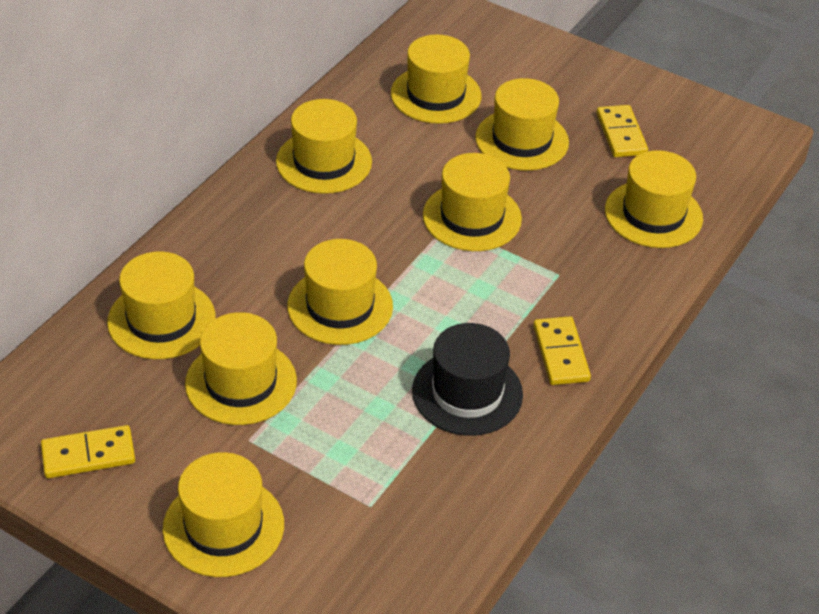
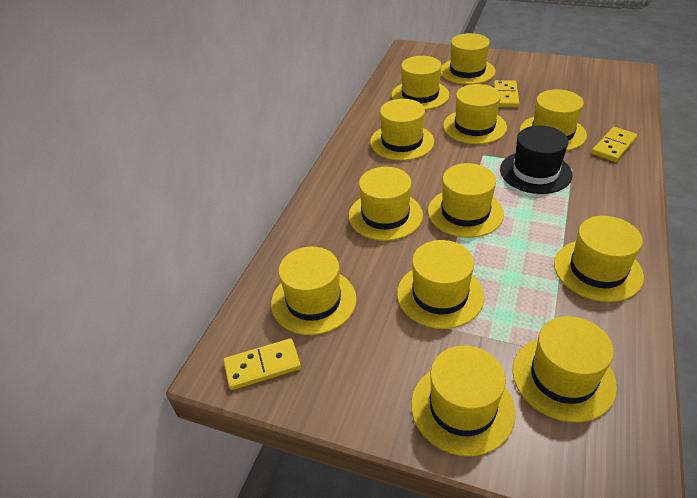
yellow hat: [107,251,216,359] [162,452,284,577] [185,312,297,425] [276,99,372,194] [287,239,393,345] [391,34,481,124] [423,153,522,251] [475,78,569,171] [605,150,703,248] = 9 -> [271,247,356,335] [349,167,423,241] [370,99,434,161] [391,56,449,110] [397,240,484,329] [411,345,516,456] [428,163,504,238] [441,33,496,85] [443,84,507,144] [512,316,617,422] [520,89,587,151] [554,216,644,302] = 12

